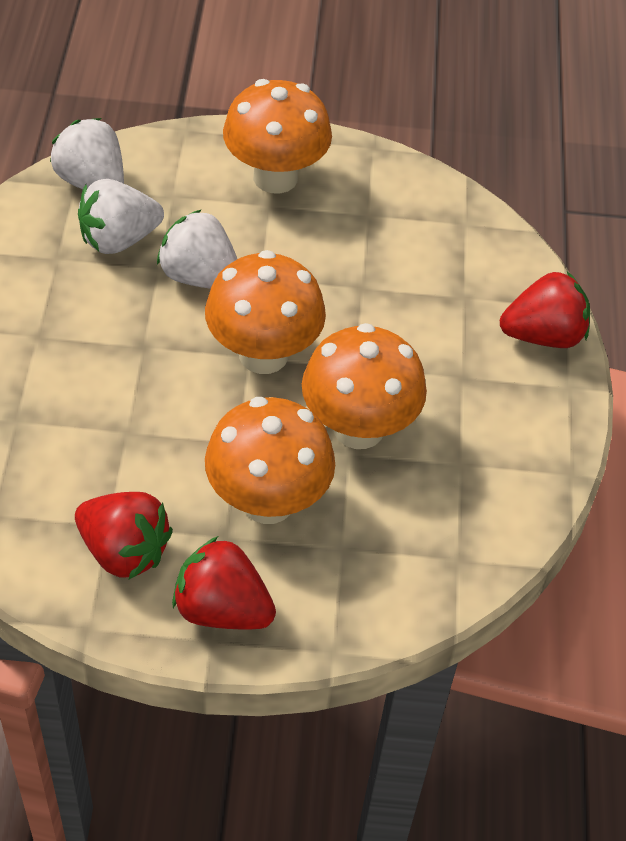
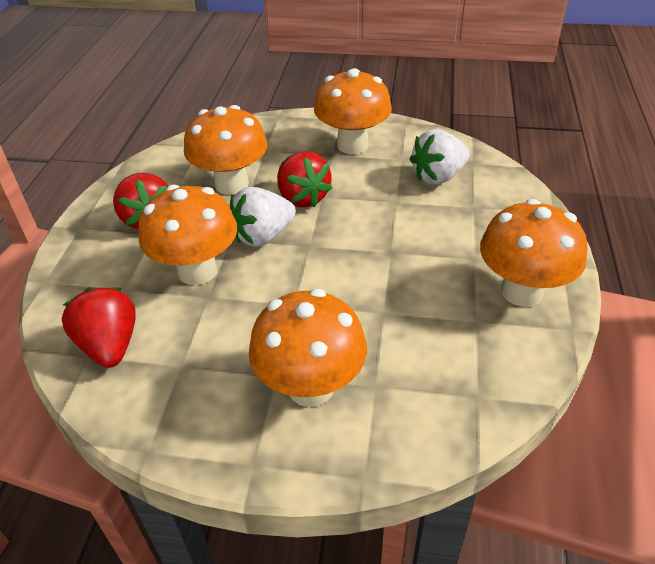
orange mushroom: [205,250,326,374] [205,397,335,524] [223,79,332,194] [302,323,427,449] = 4 -> [138,185,237,285] [184,105,268,195] [249,289,367,407] [314,68,392,154] [480,199,587,307] = 5
white strawberry: [50,118,124,189] [78,179,164,254] [157,209,237,289] = 3 -> [230,187,296,247] [410,129,470,185] = 2

